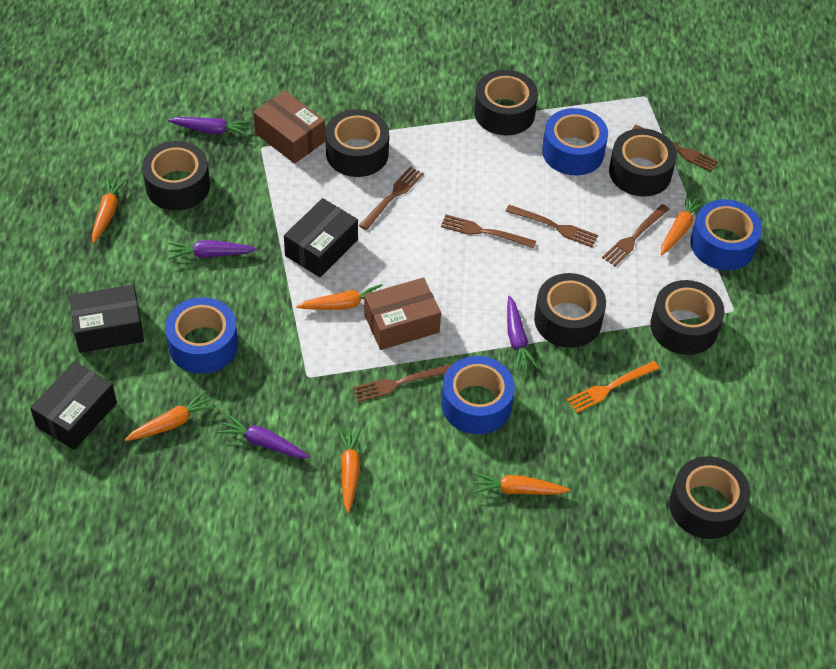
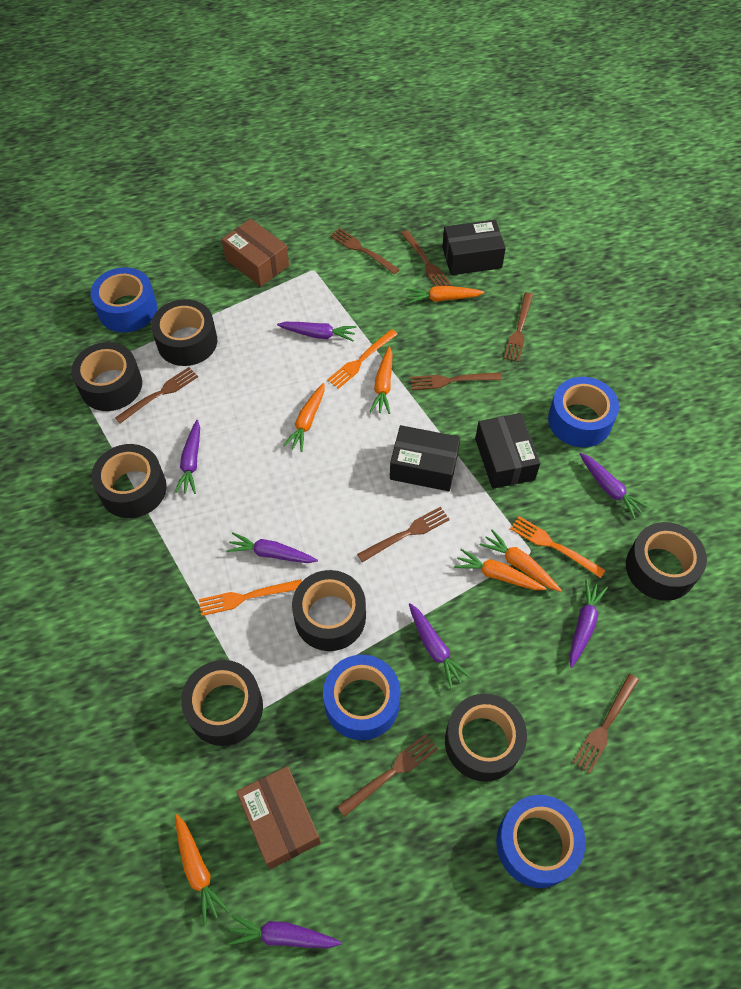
brown fork: [353,364,452,402] [359,166,424,230] [441,215,536,248] [505,205,598,248] [602,204,670,267] [633,125,718,172] = 6 -> [115,367,198,424] [330,228,400,275] [337,734,438,817] [357,507,450,562] [401,230,451,286] [410,372,502,390] [504,292,533,362] [573,674,639,774] = 8
orange fork: [567,361,660,413] = 1 -> [199,579,302,616] [327,329,398,389] [510,516,606,578] = 3
purple carrot: [168,117,251,136] [168,240,257,260] [218,414,309,458] [507,296,538,371] = 4 -> [174,420,200,494] [226,533,318,563] [227,915,342,948] [277,322,357,342] [409,603,471,689] [569,580,608,668] [579,453,650,520] = 7

